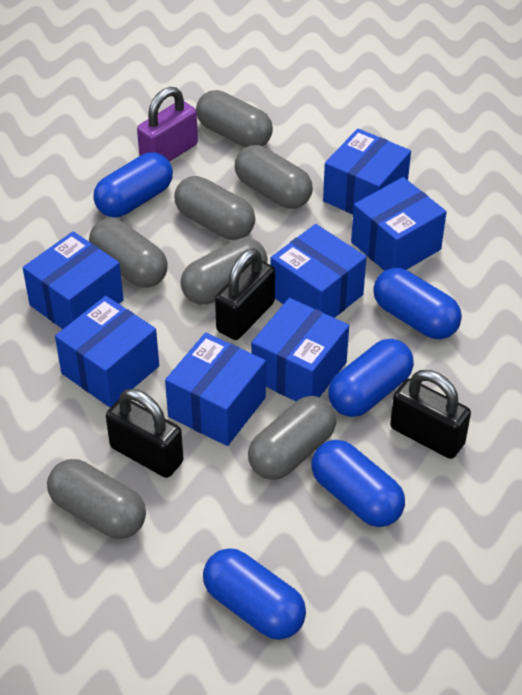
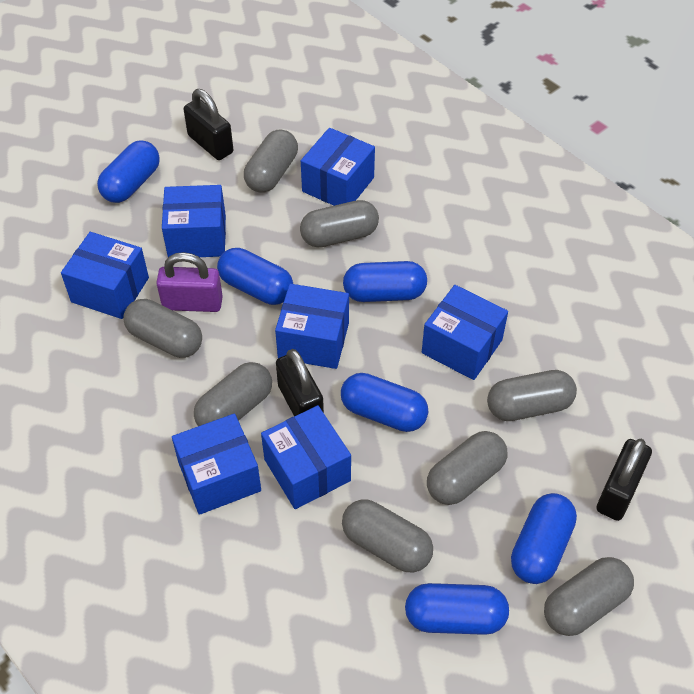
blue capsule: [93,152,173,218] [203,548,306,640] [311,440,405,527] [328,339,414,417] [373,268,462,339] = 5 -> [97,140,160,203] [217,248,293,305] [341,373,428,432] [343,261,427,302] [405,583,509,635] [511,493,577,584] = 6
grey capsule: [47,459,146,539] [89,218,168,288] [174,176,255,240] [181,238,268,305] [196,90,273,147] [235,145,313,209] [248,396,336,480] = 7 -> [123,299,202,358] [194,362,272,426] [244,129,298,193] [300,200,379,247] [342,499,433,573] [427,431,507,505] [487,370,577,421] [544,557,634,636] = 8

